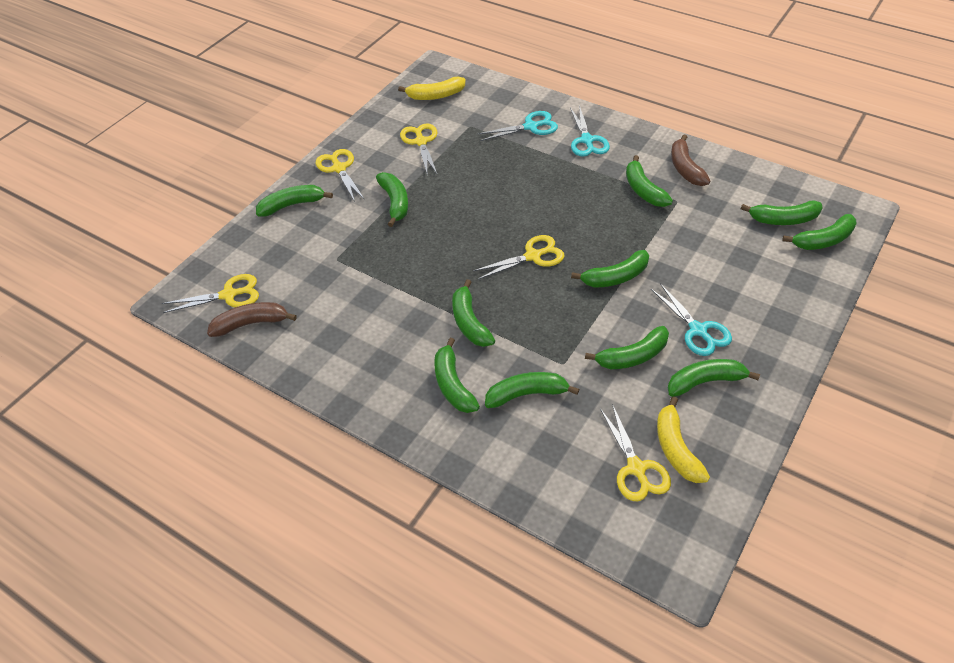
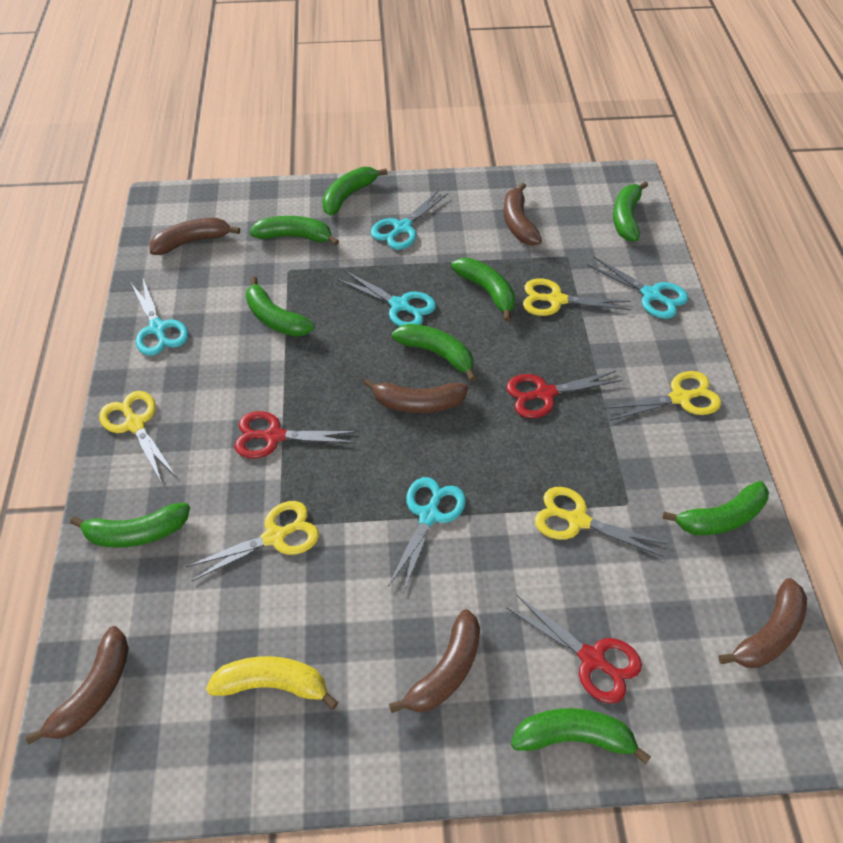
brown banana: [207,302,297,337] [671,135,710,186] = 2 -> [25,626,129,744] [149,218,240,255] [363,378,468,413] [389,609,480,713] [504,183,542,246] [718,578,807,668] = 6
green banana: [256,185,333,217] [376,172,408,227] [434,337,480,413] [452,279,495,347] [485,372,579,408] [571,250,649,288] [585,326,669,369] [626,155,673,207] [668,359,760,397] [741,200,823,225] [782,214,856,250] = 11 -> [70,503,190,548] [246,276,314,337] [250,216,339,246] [322,167,388,216] [392,324,476,382] [451,258,515,322] [511,708,651,764] [613,181,648,241] [662,481,769,535] = 9
red scissors: none = 0 -> [234,411,357,459] [507,371,622,418] [507,595,642,704] = 3
turquoise scissors: [478,111,558,141] [570,105,610,157] [651,283,732,356] = 3 -> [131,279,189,356] [337,271,436,326] [371,190,448,250] [388,477,466,593] [587,257,689,319] = 5
yellow banana: [398,76,466,100] [657,396,710,483] = 2 -> [206,656,338,710] = 1

